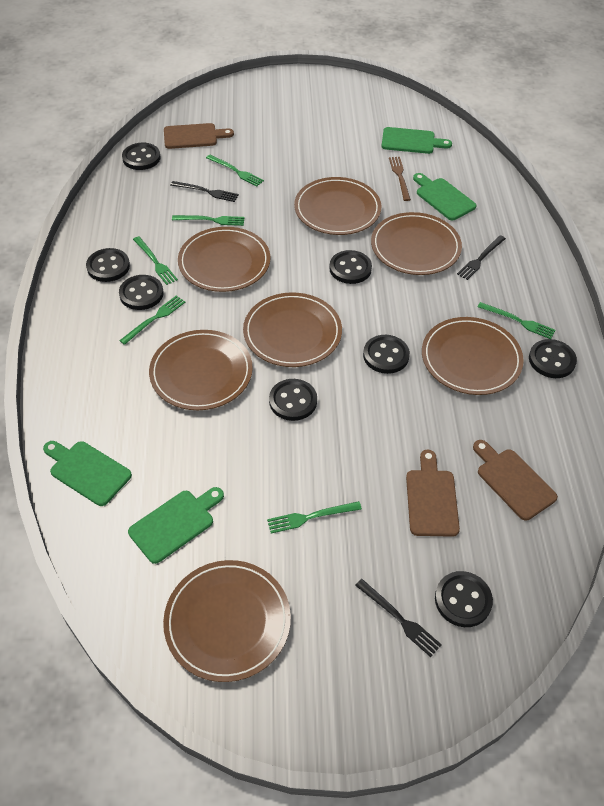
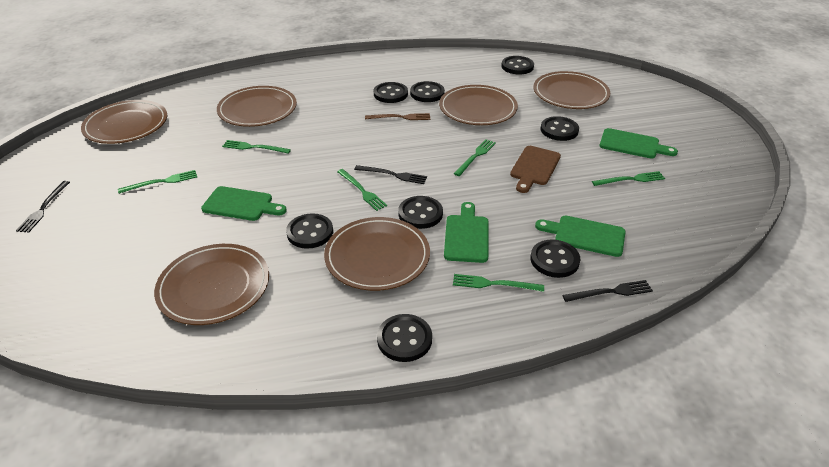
brown cutting board: [164,123,234,149] [406,450,460,537] [473,440,558,521] = 3 -> [510,146,561,193] = 1
brown plate: [149,330,253,410] [163,560,291,682] [178,227,271,292] [243,292,342,367] [294,177,381,235] [371,212,462,275] [422,317,524,395] = 7 -> [81,100,167,144] [154,244,269,325] [217,86,297,127] [324,217,430,291] [439,85,518,125] [533,71,610,109] = 6

